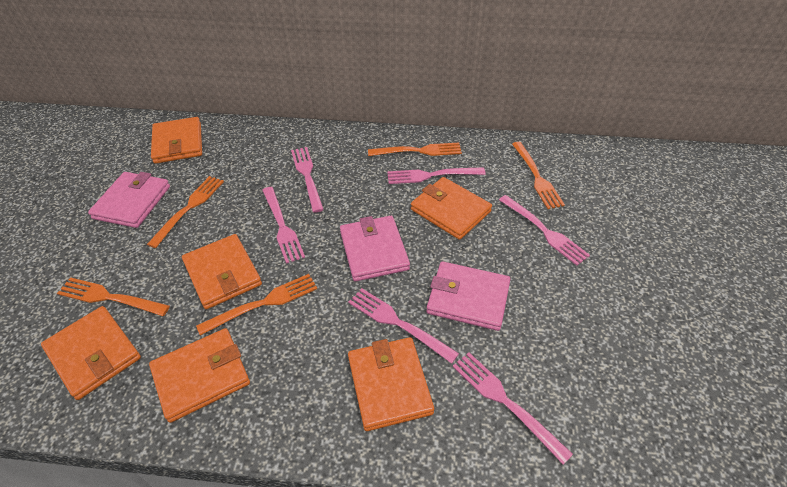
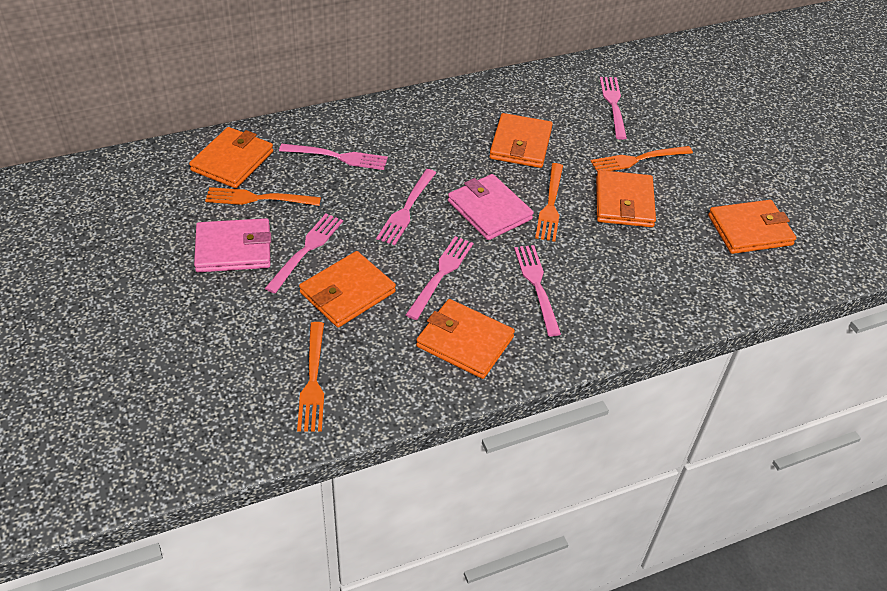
orange fork: [57,277,170,316] [147,176,224,248] [196,274,317,335] [368,143,462,156] [512,142,565,209] = 5 -> [205,187,321,206] [297,322,324,431] [535,163,563,241] [591,146,693,172] = 4
pink wallet: [88,172,170,228] [340,216,410,281] [427,261,510,331] = 3 -> [194,218,271,272] [448,174,534,240] = 2

